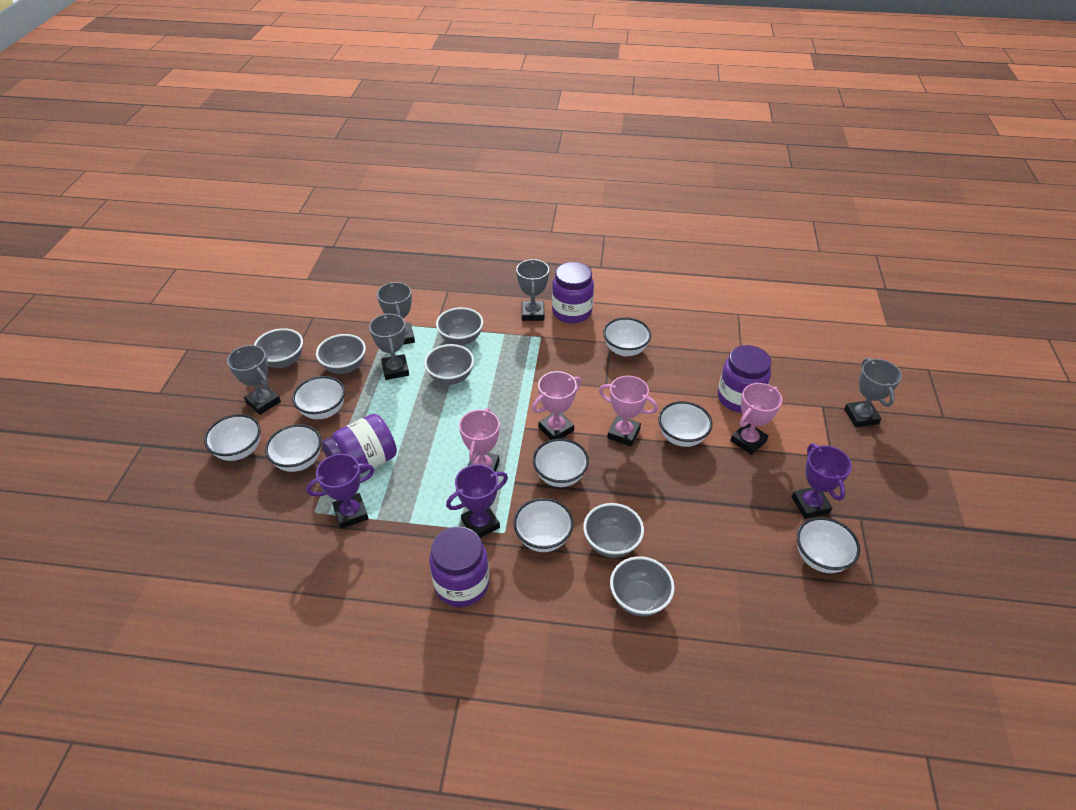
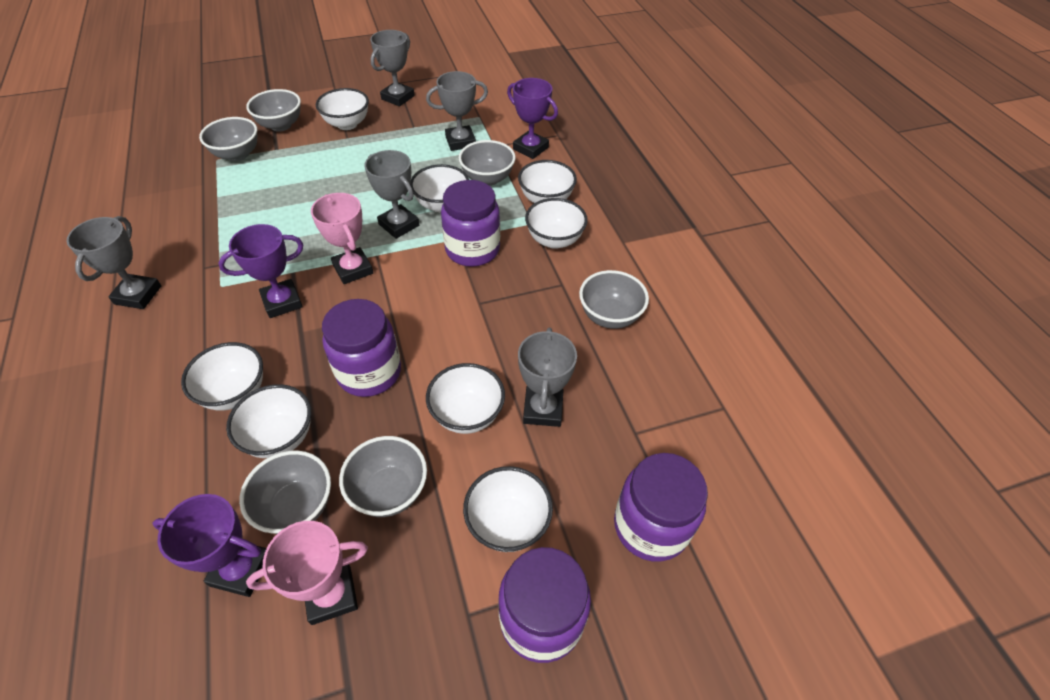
pink trophy: [459,408,500,472] [532,371,581,440] [599,376,658,446] [730,383,782,455] = 4 -> [246,521,368,625] [311,193,373,284] = 2

